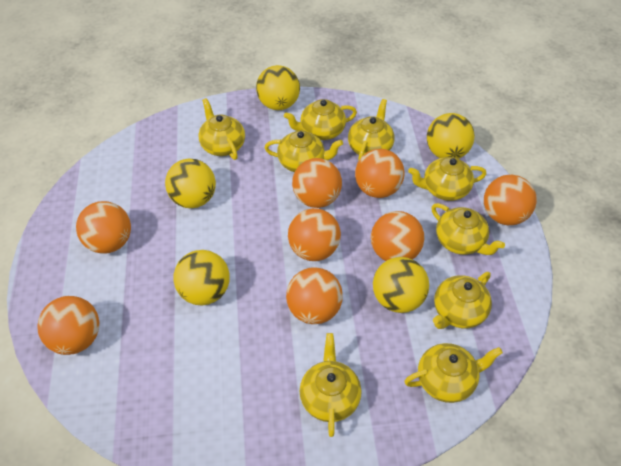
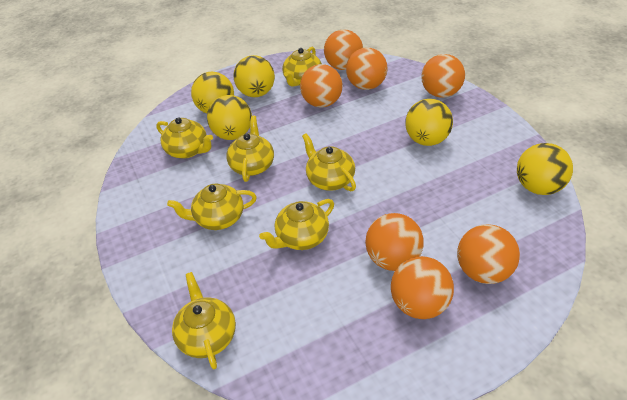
orange ball: [37,296,100,355] [76,201,131,254] [286,267,343,324] [288,208,341,261] [292,158,342,208] [355,149,405,198] [371,211,424,261] [484,175,537,225] = 8 -> [300,64,343,107] [324,29,363,70] [346,48,388,90] [365,213,424,271] [391,256,454,319] [421,54,465,98] [457,224,520,284] = 7
yellow teapot: [198,98,245,160] [265,130,343,172] [284,99,357,140] [300,333,362,437] [348,99,395,161] [404,343,503,403] [408,157,486,201] [432,203,505,255] [433,272,492,329] = 9 -> [156,117,213,158] [167,184,257,230] [172,272,236,369] [226,116,274,182] [259,199,334,250] [282,47,322,87] [302,133,356,191] = 7

